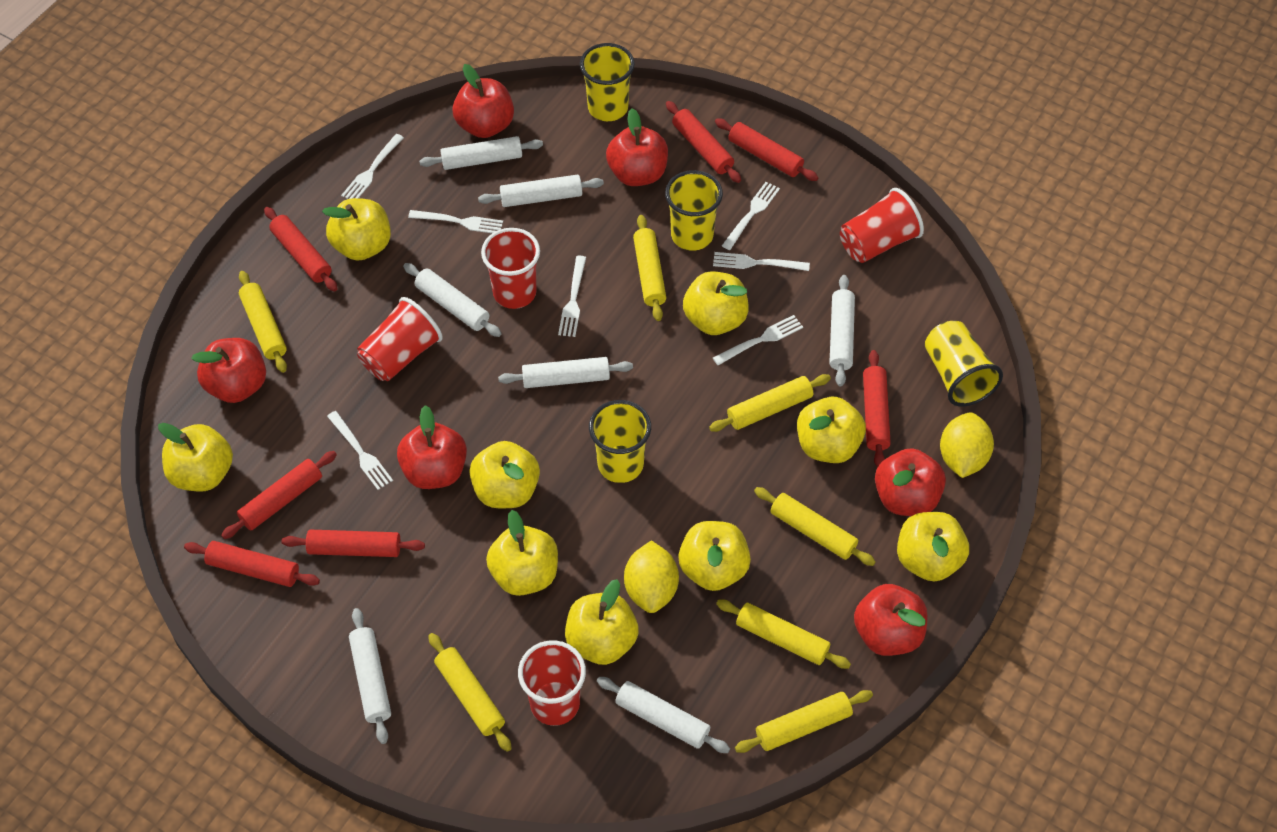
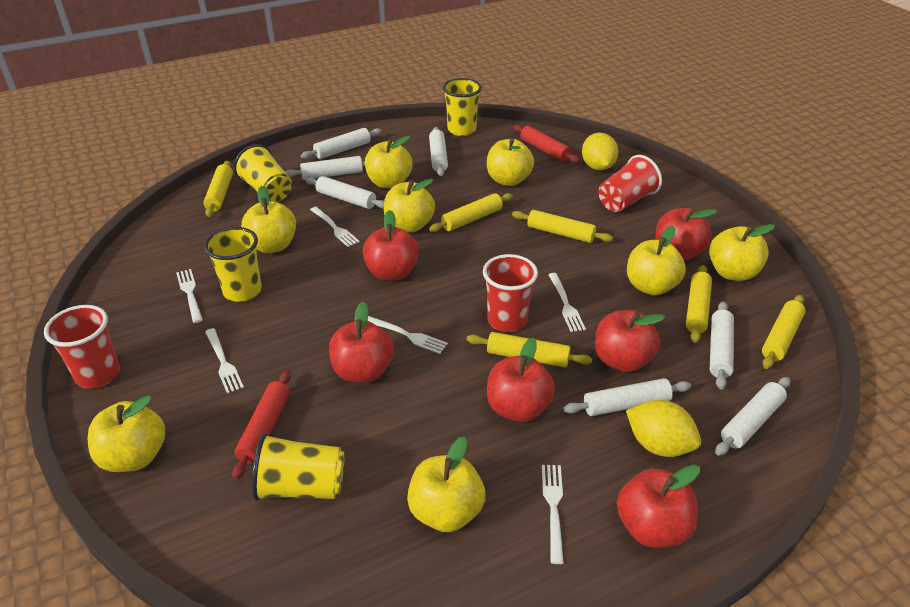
red cup: [357,297,443,381] [481,228,540,309] [518,640,586,726] [840,188,924,263] = 4 -> [44,305,120,388] [483,254,538,332] [598,155,662,212] = 3
red rolling pin: [184,541,320,587] [221,451,337,539] [264,207,338,292] [282,530,425,557] [666,101,741,183] [715,118,819,181] [863,350,891,468] = 7 -> [232,370,291,480] [513,125,580,163] = 2
white fork: [327,411,393,490] [341,134,404,199] [408,210,503,233] [558,256,586,337] [713,252,810,271] [713,315,803,365] [722,182,780,250] = 7 -> [176,269,203,323] [205,328,244,394] [310,207,360,247] [368,316,448,354] [542,465,564,564] [548,273,586,332] = 6
yellow apple: [158,423,233,492] [322,198,391,261] [470,441,540,508] [486,510,558,596] [565,579,639,665] [678,521,751,591] [683,271,749,335] [797,397,866,463] [897,512,969,581] = 9 -> [88,396,165,472] [241,186,296,253] [365,136,413,188] [384,179,435,233] [407,436,486,532] [487,138,534,186] [627,226,686,295] [709,224,775,281] = 8
yellow rolling pin: [239,271,287,373] [428,633,512,752] [633,215,666,321] [709,374,831,432] [716,599,851,669] [735,690,873,753] [754,487,876,566] = 7 -> [203,161,233,217] [429,193,513,232] [467,332,592,367] [512,210,613,243] [686,265,712,343] [762,295,806,369] = 6

